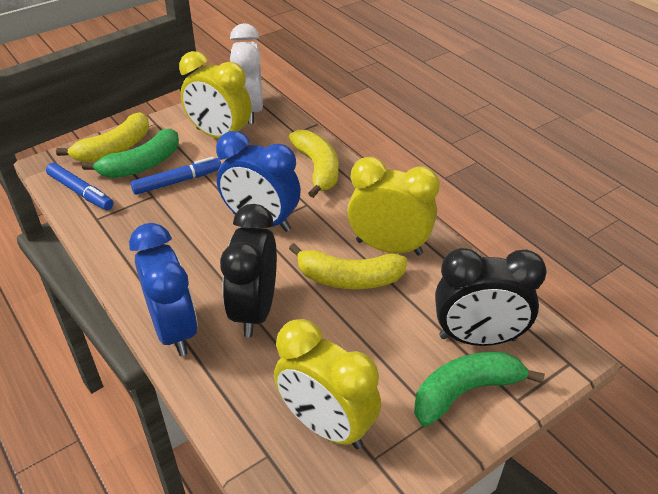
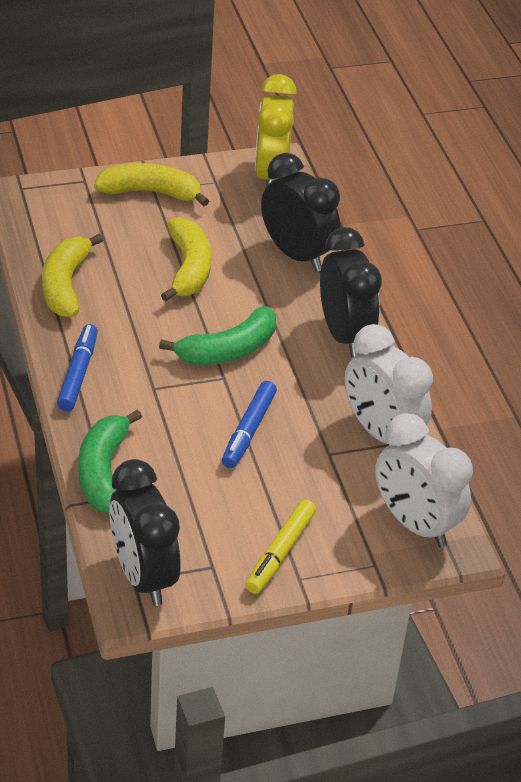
black clock: [220,204,277,337] [435,248,547,346] = 2 -> [109,459,180,606] [261,153,340,272] [320,227,382,357] = 3
blue clock: [129,223,198,356] [216,131,301,232] = 2 -> none = 0
white clock: [230,23,263,124] = 1 -> [345,324,433,444] [375,413,473,547] = 2
yellow clock: [179,51,252,139] [274,319,381,449] [347,157,440,256] = 3 -> [255,74,297,187] = 1
yellow marker: none = 0 -> [246,500,316,594] = 1

